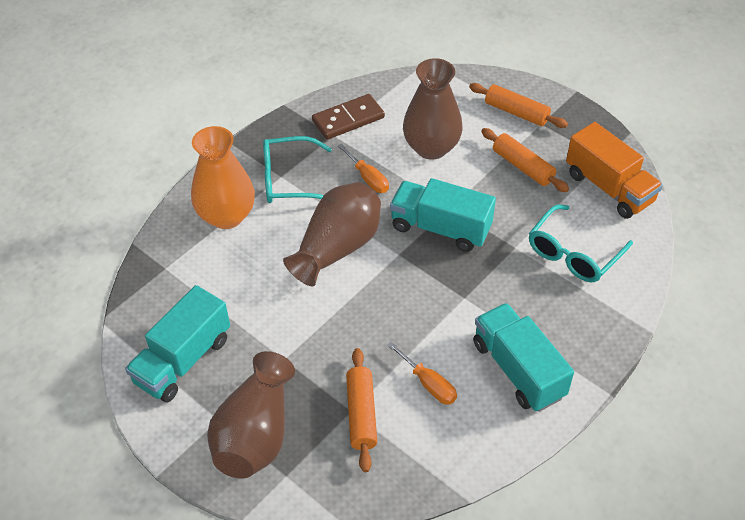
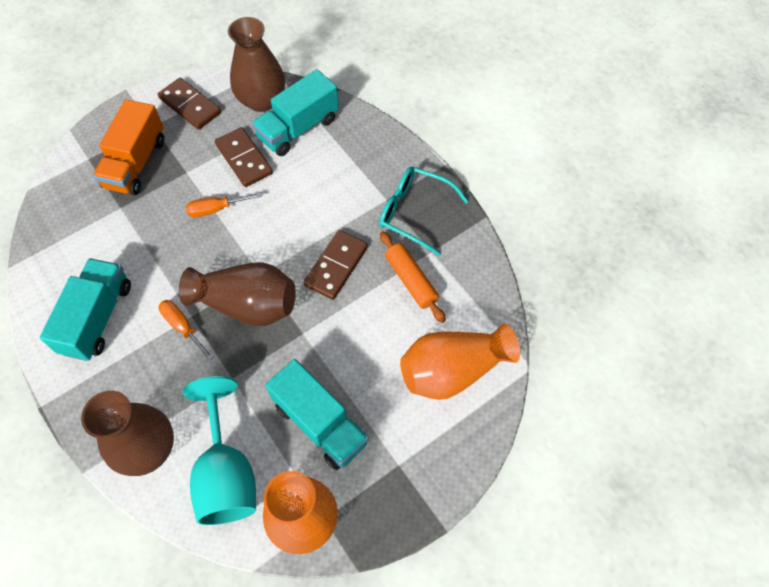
brown domino: [312,94,385,140] = 1 -> [158,78,221,130] [215,127,273,187] [303,230,368,300] = 3
orange rolling pin: [346,348,377,472] [469,83,568,128] [481,128,569,192] = 3 -> [380,231,446,323] = 1
orange vase: [191,126,255,229] = 1 -> [263,471,338,554] [400,324,520,400] = 2
turquoise glasses: [263,136,332,203] [529,204,633,282] = 2 -> [379,167,468,256] = 1
turquoise goblet: none = 0 -> [183,376,256,525] = 1

